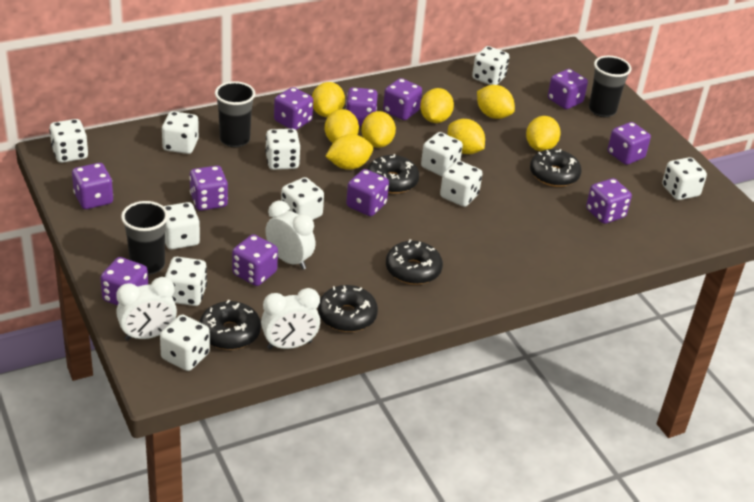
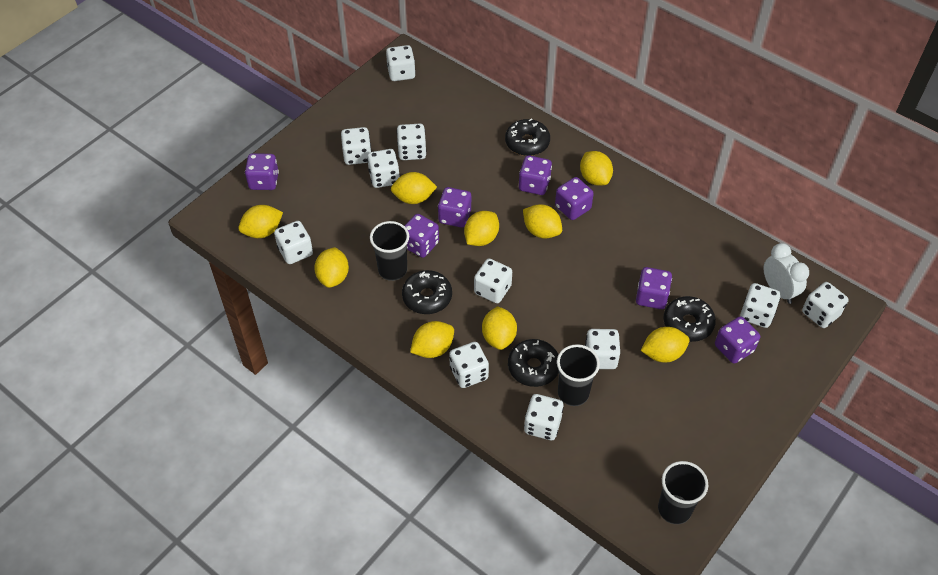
black donut: [200,300,261,350] [318,285,378,332] [367,154,419,194] [386,239,443,285] [530,149,581,187] = 5 -> [402,270,452,314] [505,118,550,156] [508,339,559,387] [663,296,716,342] = 4
purple dice: [72,163,113,209] [100,257,148,306] [189,166,228,211] [232,234,278,286] [274,87,313,130] [346,87,378,126] [346,169,389,216] [383,78,422,120] [548,69,588,109] [586,178,632,224] [608,122,651,165] = 11 -> [245,153,279,190] [404,214,439,258] [438,187,471,228] [519,155,552,195] [555,177,594,220] [636,267,672,309] [715,316,760,364] = 7
white clock: [116,277,177,341] [261,288,320,349] [265,201,316,270] = 3 -> [764,243,809,304] = 1
yellow lemon: [312,82,345,117] [325,109,359,143] [325,134,373,170] [361,111,396,148] [420,88,454,123] [448,119,485,154] [477,85,515,119] [526,116,561,151] = 8 -> [238,205,283,238] [314,247,349,288] [391,172,437,204] [410,321,454,358] [464,211,499,246] [482,306,517,350] [523,204,562,239] [580,151,613,186] [641,327,690,362] = 9

